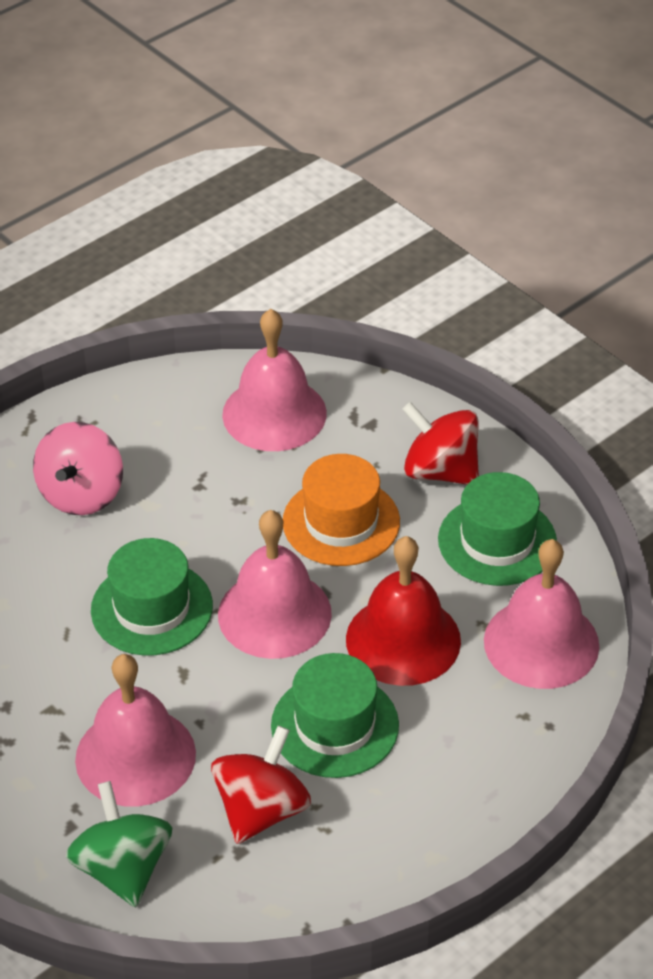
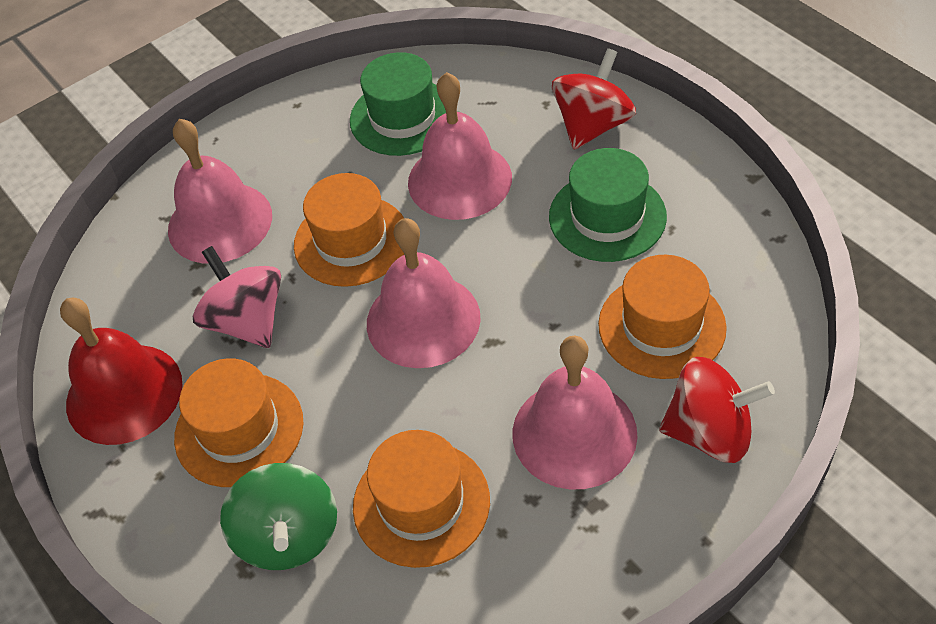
green hat: [91,538,213,656] [271,653,399,778] [438,472,557,586] = 3 -> [350,52,446,156] [549,148,667,262] = 2
orange hat: [283,454,400,566] = 1 -> [174,358,304,487] [294,173,404,287] [353,430,490,568] [598,255,727,379] = 4

